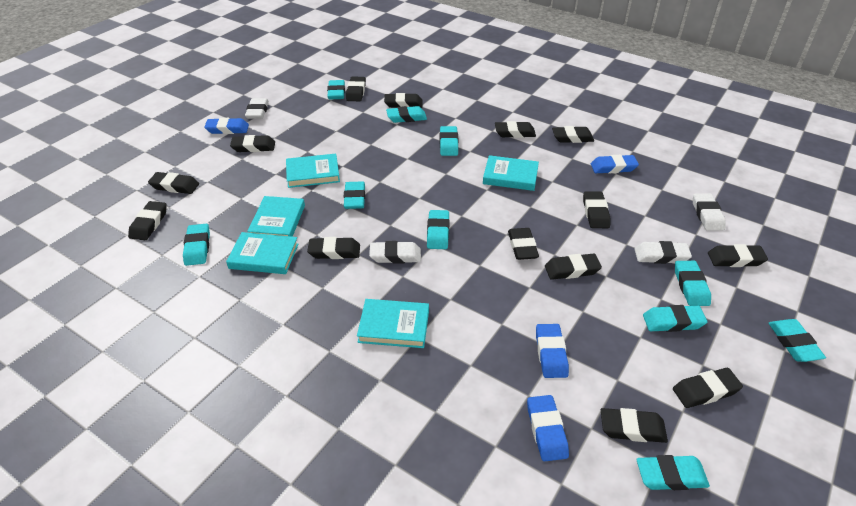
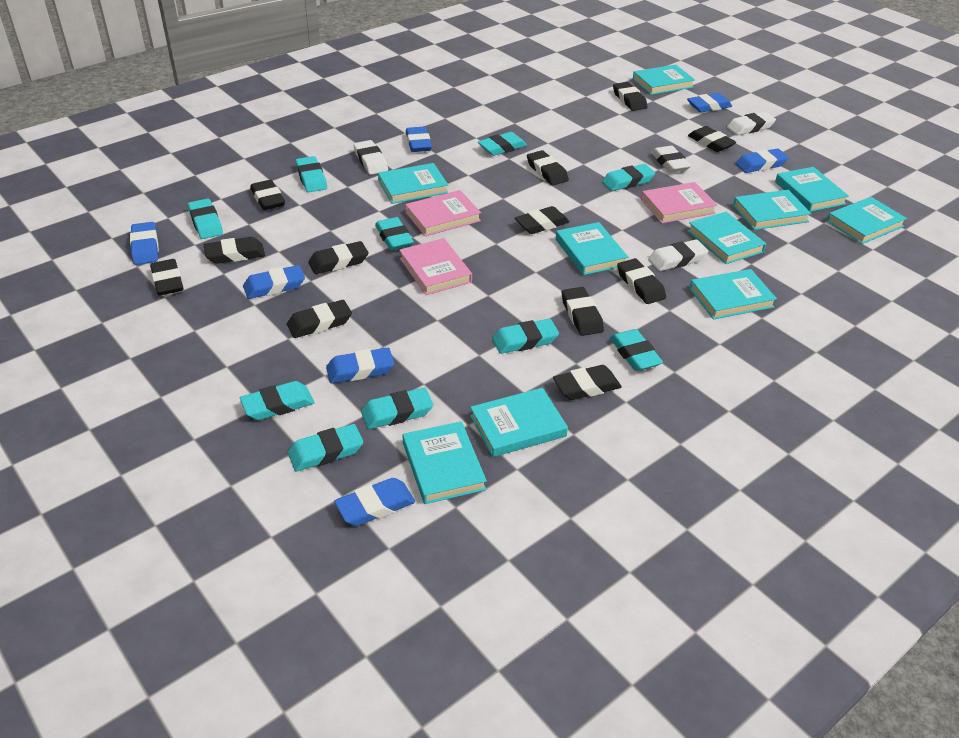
black eraser: [128,201,167,240] [148,172,199,194] [230,135,275,152] [307,237,360,259] [346,76,366,101] [384,93,423,108] [495,121,536,138] [508,228,539,260] [545,254,602,280] [552,126,594,143] [583,191,611,228] [601,408,668,443] [673,368,743,408] [708,244,768,267] = 14 -> [150,259,184,296] [204,237,265,264] [250,180,285,210] [287,300,352,338] [308,241,368,274] [515,206,569,234] [527,150,569,185] [553,365,621,400] [562,287,604,336] [613,82,647,111] [617,258,666,304] [688,126,736,152] = 12
blue eraser: [204,118,249,134] [527,395,569,462] [536,324,569,378] [591,155,639,173] = 4 -> [130,222,159,265] [243,265,305,299] [326,347,394,383] [334,478,415,526] [406,127,432,152] [687,93,732,113] [735,148,789,173] = 7
pink book: none = 0 -> [399,238,472,295] [405,190,481,236] [641,182,717,223] = 3
turquoise book: [226,232,298,274] [247,196,305,237] [286,154,340,188] [357,299,429,348] [483,155,539,191] = 5 -> [378,163,448,204] [402,421,487,504] [470,388,568,457] [556,222,628,275] [633,65,695,95] [687,212,766,264] [689,269,777,319] [733,190,811,230] [775,167,849,212] [827,197,907,244] = 10

